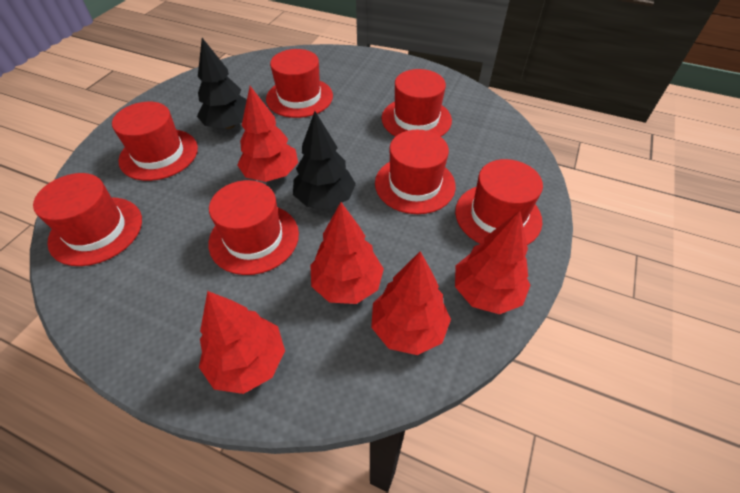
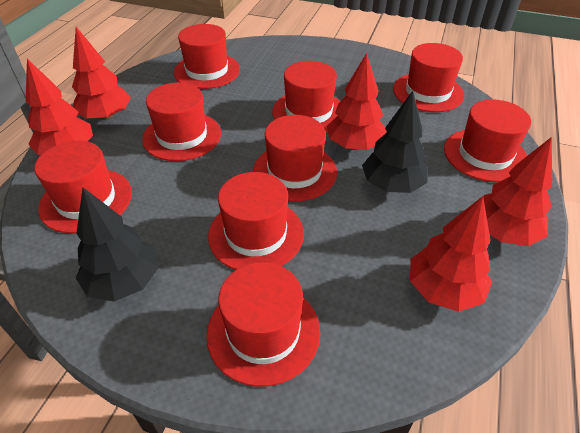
red hat: [33,173,142,266] [112,102,198,181] [208,180,299,275] [266,49,333,118] [375,130,456,214] [382,69,452,137] [455,159,543,245] = 7 -> [34,141,132,234] [142,82,221,161] [174,24,240,89] [206,262,320,387] [208,172,304,270] [253,115,337,201] [272,61,341,132] [393,43,464,112] [444,99,531,182] = 9

